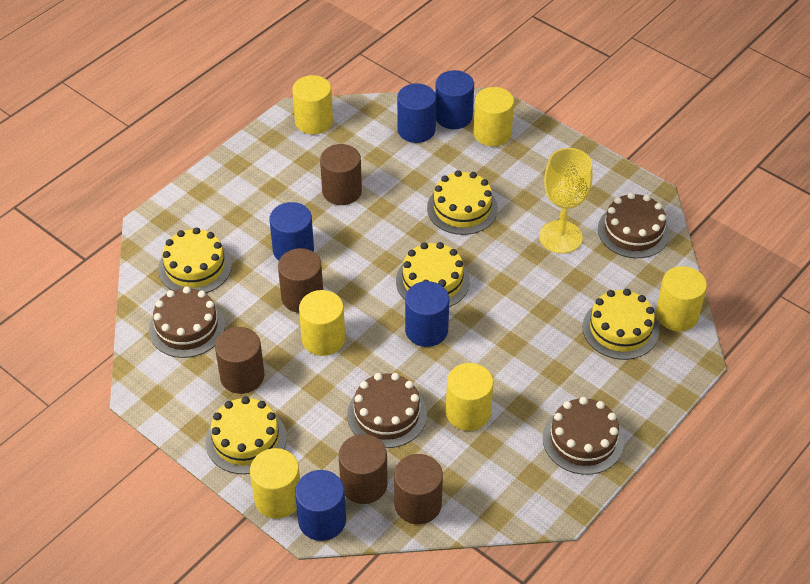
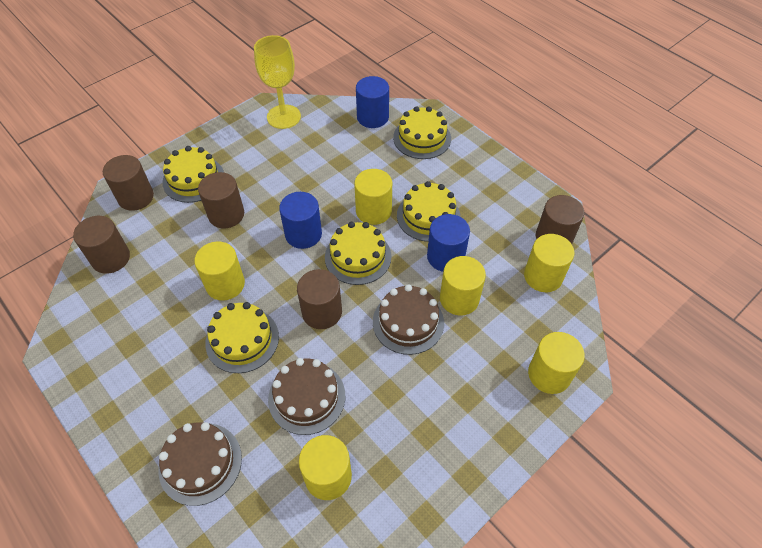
blue cylinder: [269,202,314,261] [295,470,346,541] [397,83,436,143] [405,281,449,347] [435,70,474,129] = 5 -> [279,192,322,249] [356,76,389,128] [427,214,470,272] = 3
brown cake: [149,286,225,358] [347,373,427,448] [543,397,624,475] [598,193,670,258] = 4 -> [159,422,242,506] [268,358,345,435] [373,284,444,355] = 3

